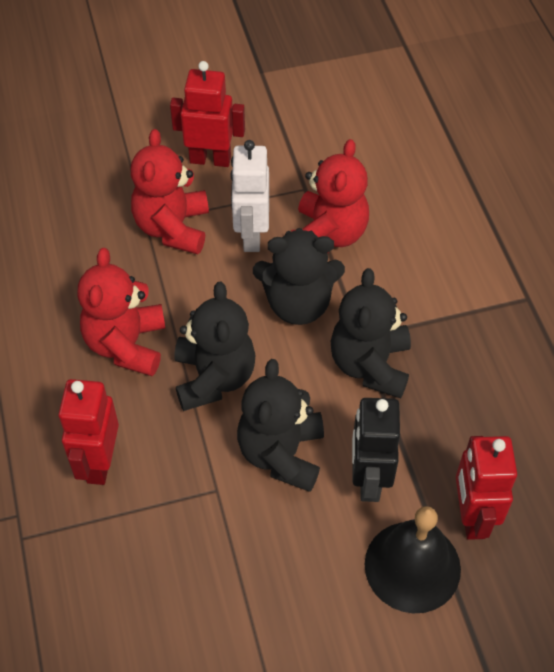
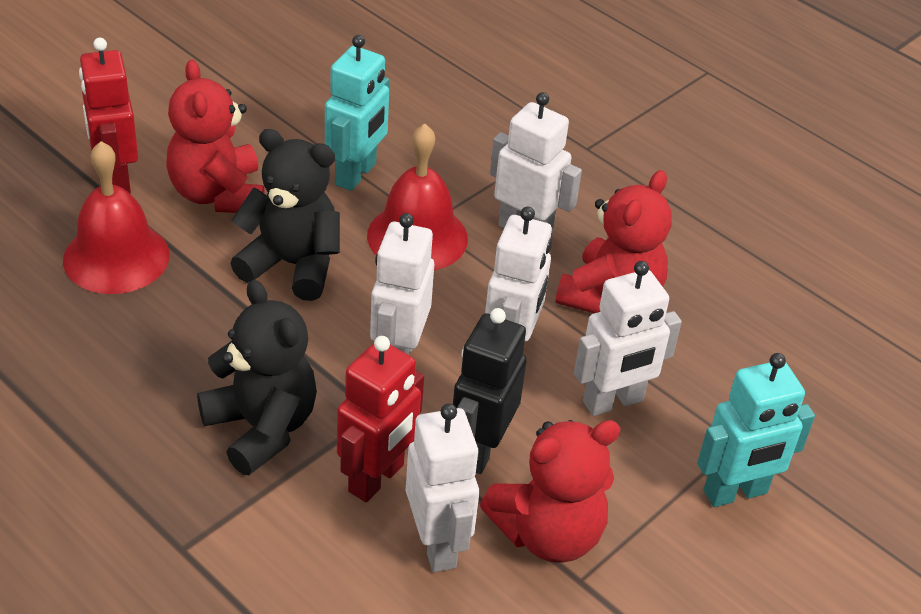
black bell: [365,506,461,613] = 1 -> none = 0
black teddy bear: [174,282,256,411] [237,359,324,492] [253,228,345,325] [331,268,411,398] = 4 -> [197,280,317,475] [230,129,340,301] = 2
red bell: none = 0 -> [63,141,170,294] [367,124,468,271] = 2
red robot: [58,379,119,485] [170,61,245,167] [456,436,517,540] = 3 -> [79,38,138,194] [337,336,424,502] = 2
turquoise robot: none = 0 -> [325,35,389,191] [697,353,815,507] = 2
white robot: [230,140,269,252] = 1 -> [370,213,434,355] [406,403,479,572] [485,207,552,342] [490,92,582,237] [574,261,682,416] = 5

